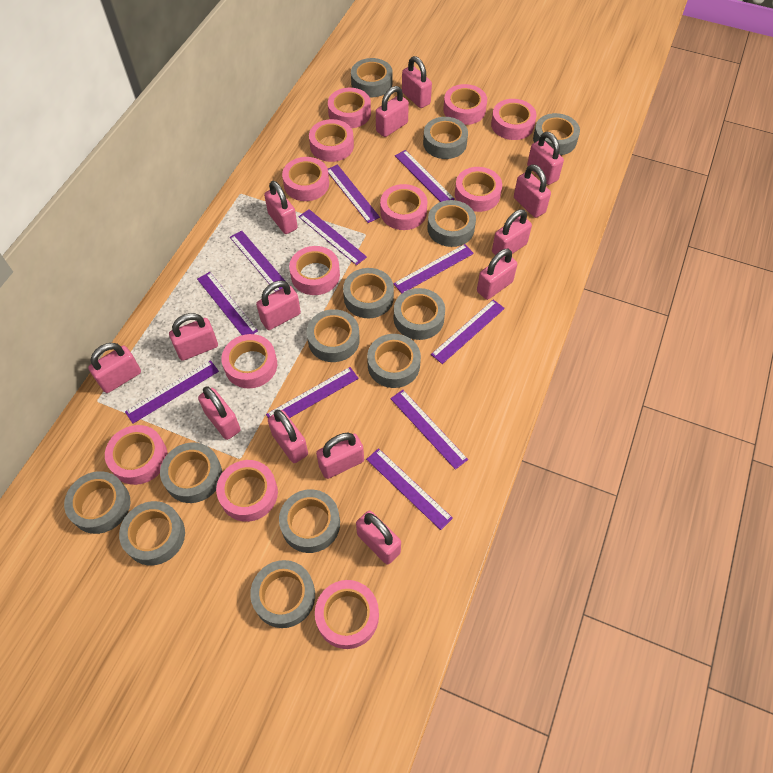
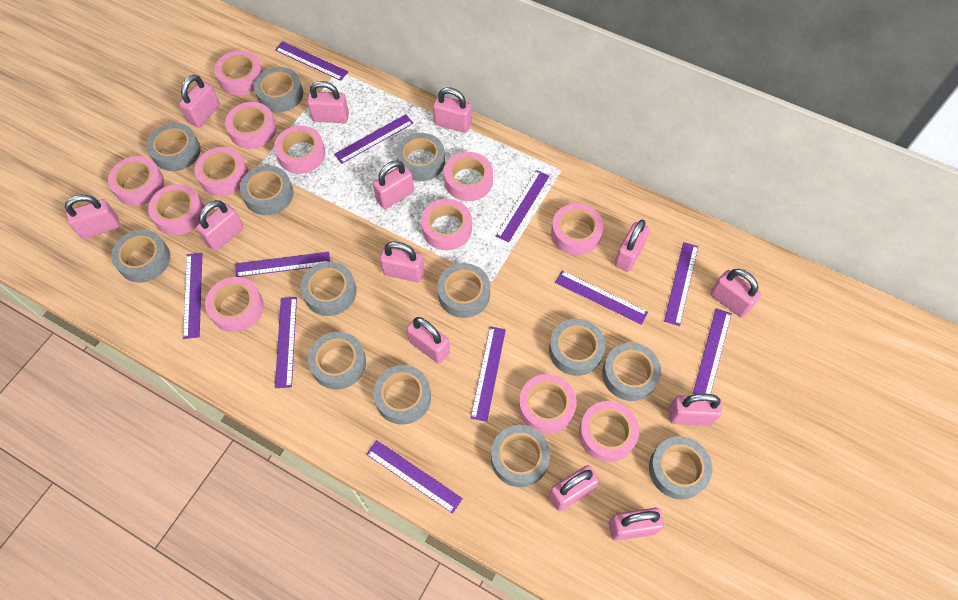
pink padlock: [88,343,141,393] [169,313,218,361] [198,387,241,440] [256,281,301,330] [264,181,298,234] [268,410,308,463] [316,433,364,479] [356,511,401,564] [376,86,409,137] [402,56,432,108] [477,249,517,300] [492,209,532,255] [514,164,551,218] [527,132,564,185] = 14 -> [65,195,120,239] [179,75,220,128] [196,200,244,251] [307,81,349,123] [373,160,414,209] [380,241,424,282] [406,317,450,364] [433,87,472,133] [549,465,599,511] [608,508,664,541] [615,220,650,272] [669,394,722,426] [711,269,761,318] = 13

